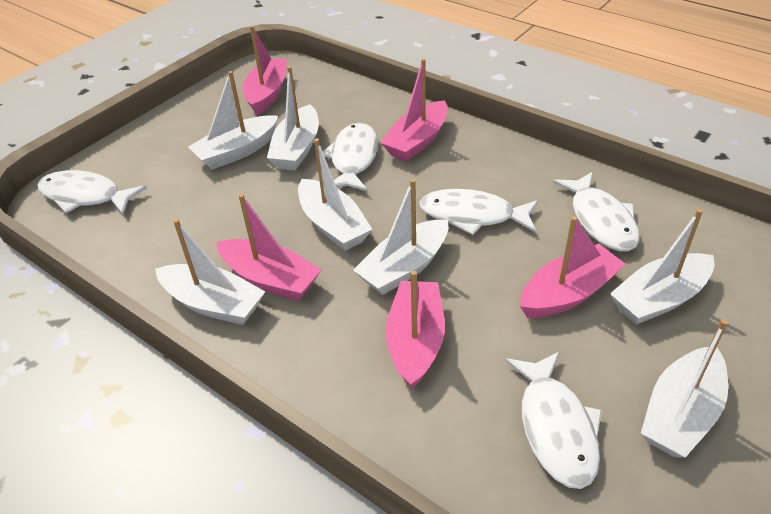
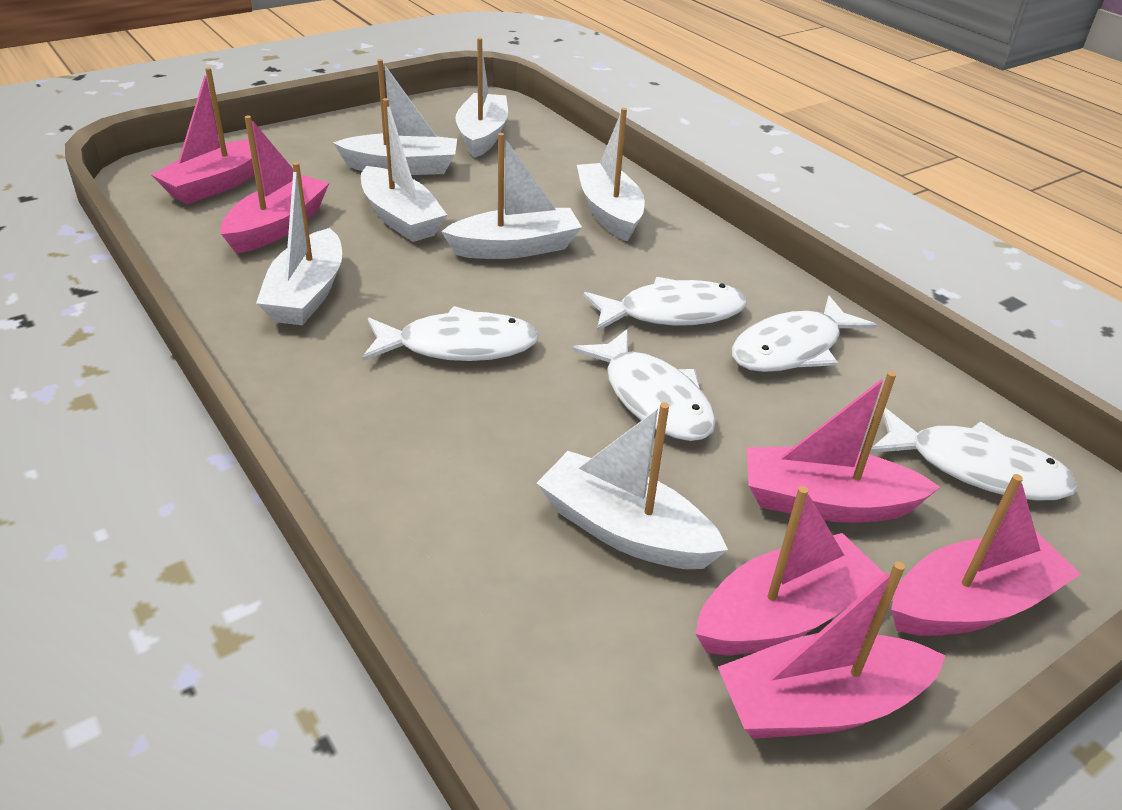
pink boat: [217,194,322,301] [243,25,287,115] [381,59,448,162] [386,271,445,389] [520,216,625,318] = 5 -> [151,68,254,204] [221,116,329,254] [695,486,885,655] [718,561,946,739] [746,371,940,523] [891,474,1081,636] = 6

